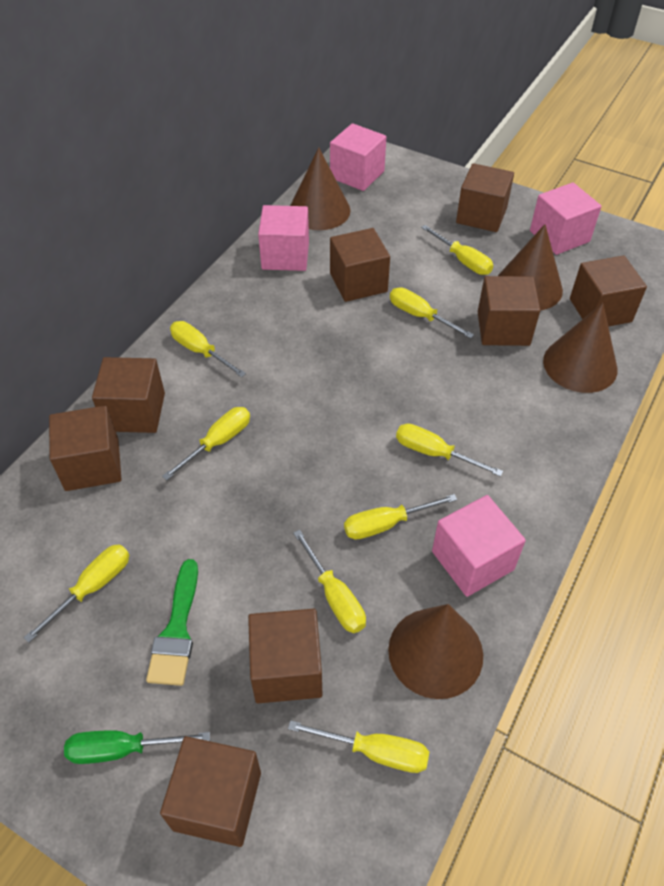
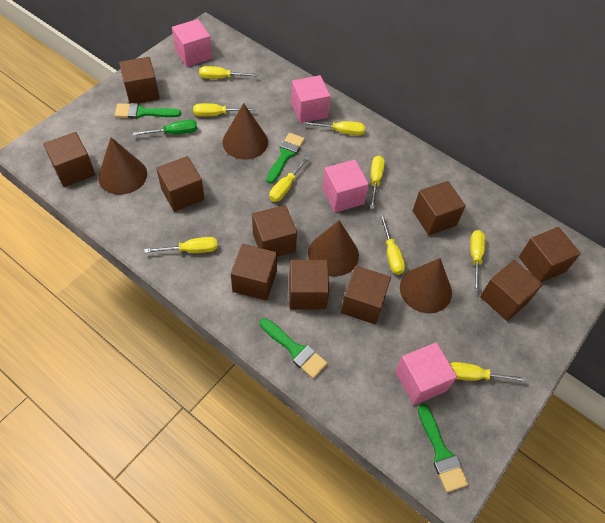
brown cube: [49,406,121,491] [92,357,165,433] [160,736,261,847] [248,609,322,703] [330,228,390,302] [456,163,514,232] [478,276,540,346] [570,255,647,327] = 8 -> [43,132,95,187] [119,57,160,104] [156,156,205,212] [231,244,277,300] [252,205,297,257] [289,260,329,310] [341,266,391,324] [413,181,466,235] [480,260,543,321] [519,227,581,283] = 10
green brush: [146,559,198,686] = 1 -> [115,103,181,119] [260,318,328,379] [266,133,305,184] [418,404,468,493] = 4

